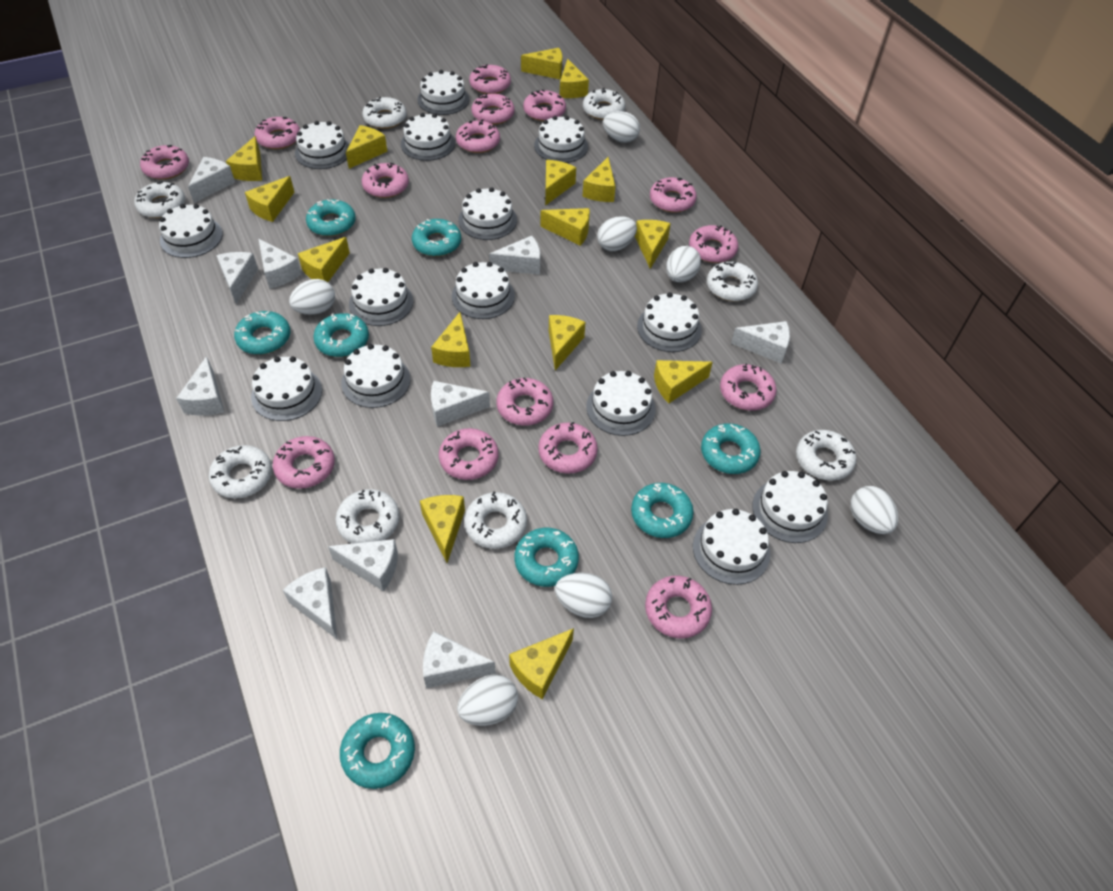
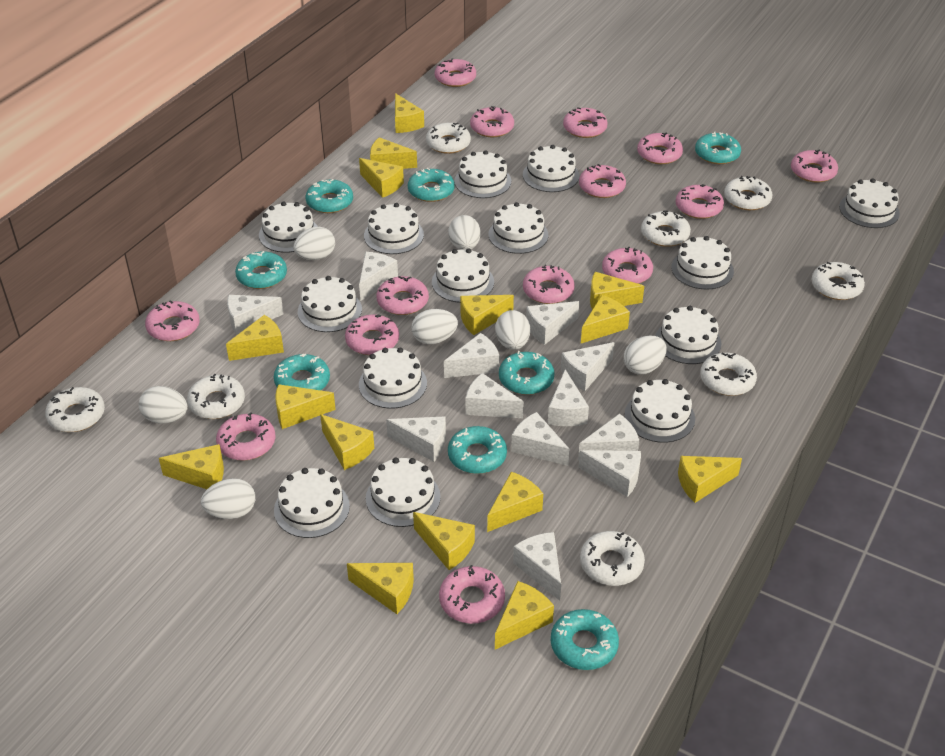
pink donut: [140,145,189,180] [255,117,300,149] [273,436,335,489] [362,163,409,198] [439,428,499,480] [456,119,500,153] [469,64,511,94] [471,93,514,125] [497,377,553,426] [523,89,566,121] [538,422,598,474] [645,576,712,638] [650,177,697,213] [689,225,738,263] [720,363,777,411] = 15 -> [145,300,200,341] [216,412,275,461] [345,314,399,355] [377,276,429,315] [435,58,476,87] [439,565,505,624] [470,106,514,137] [523,265,575,304] [563,107,607,138] [579,164,626,198] [602,247,653,284] [637,132,683,164] [676,184,724,219] [791,150,838,183] = 14
white cheese: [176,356,224,416] [188,157,235,203] [216,252,258,304] [258,238,301,289] [283,567,337,639] [328,539,398,591] [423,631,496,688] [431,381,490,427] [489,236,540,275] [731,321,790,363] = 10 -> [227,295,284,335] [359,252,398,301] [386,416,446,462] [444,333,499,378] [466,373,524,418] [511,412,570,466] [513,532,561,601] [526,301,580,345] [548,369,589,426] [561,342,614,391] [578,413,639,460] [579,450,641,497] = 12

